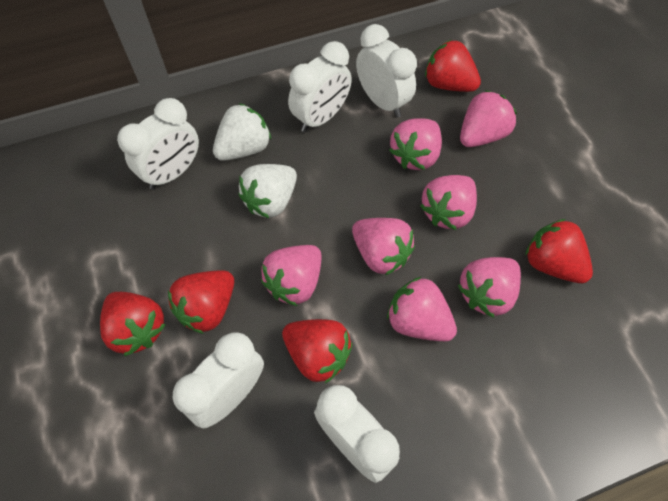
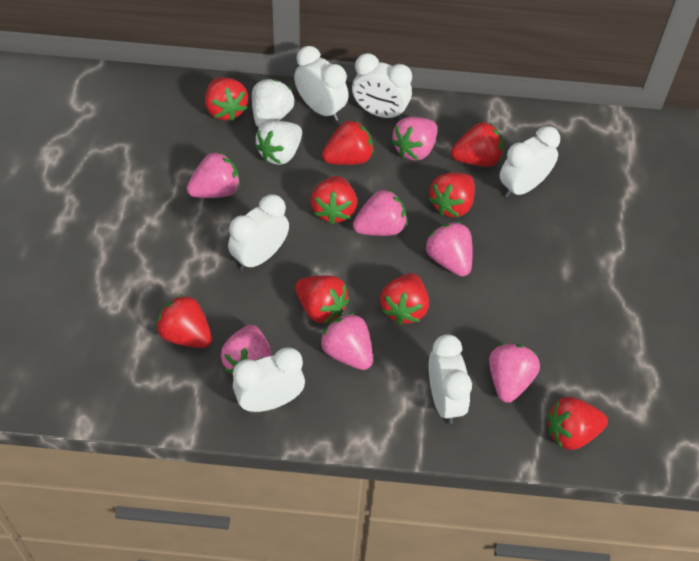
red strawberry: [100,292,166,356] [168,270,234,334] [282,319,352,383] [425,39,481,92] [525,219,593,283] = 5 -> [156,294,212,348] [205,77,248,121] [295,275,349,324] [310,176,357,224] [322,120,374,165] [380,273,429,324] [429,172,475,218] [451,122,503,167] [548,397,608,450] = 9
white clock: [117,98,199,190] [173,332,264,429] [288,41,352,132] [314,385,400,483] [356,24,417,118] = 5 -> [228,194,289,271] [233,347,305,412] [294,46,349,121] [352,53,412,120] [429,334,472,424] [500,126,560,198] = 6

